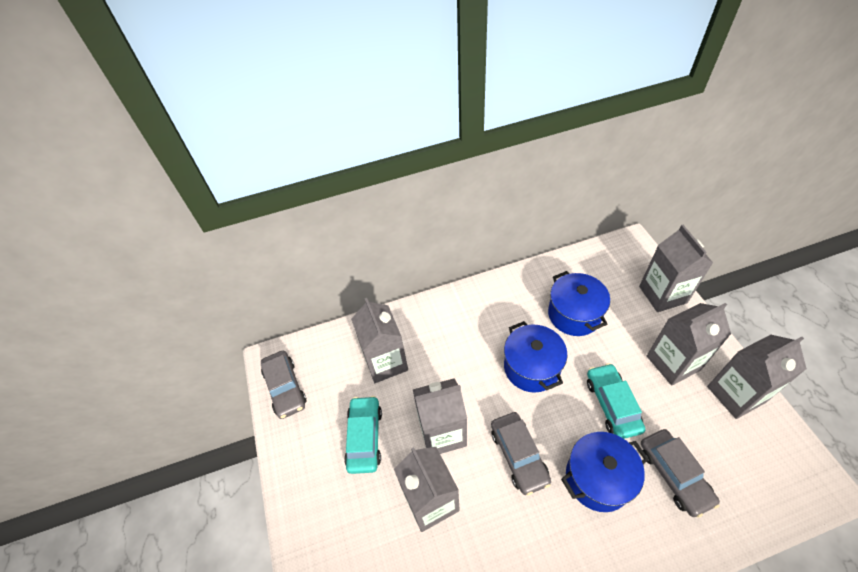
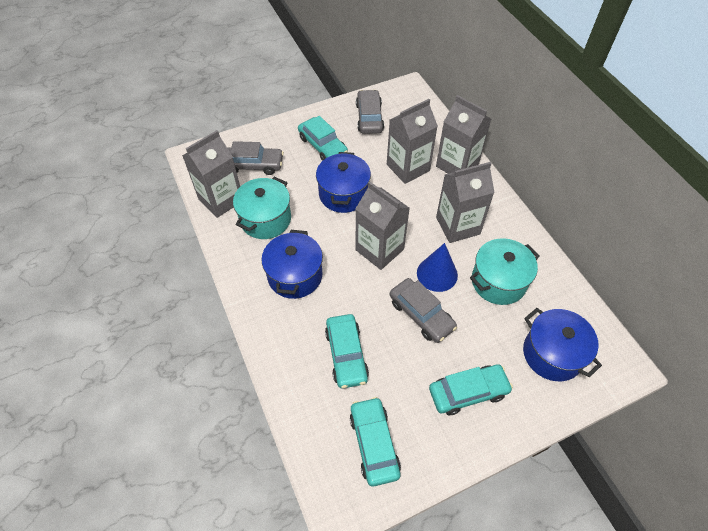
blue cone: none = 0 -> [417,243,458,292] = 1
grey carton: [351,298,408,383] [394,447,460,532] [413,378,467,454] [639,225,713,312] [647,303,731,386] [707,335,807,419] = 6 -> [182,130,240,218] [356,182,410,270] [387,99,438,184] [436,95,491,174] [436,162,495,243] = 5
turquoise car: [344,396,382,474] [587,363,645,439] = 2 -> [298,116,348,161] [325,314,369,388] [350,397,401,487] [429,364,513,415] = 4
turquoise pot: none = 0 -> [233,177,291,239] [470,238,540,305] = 2

